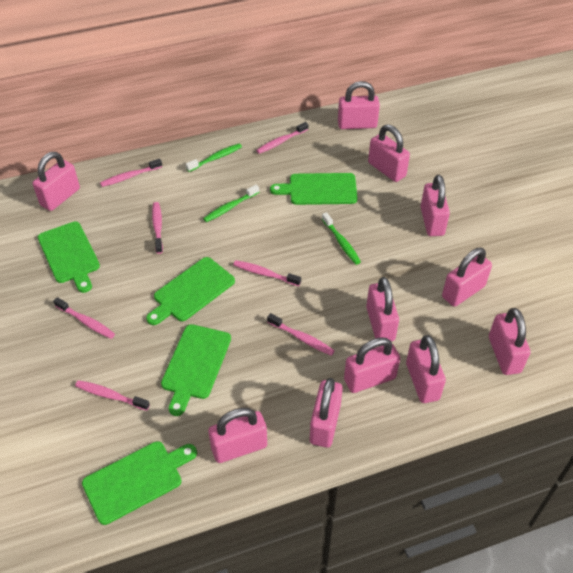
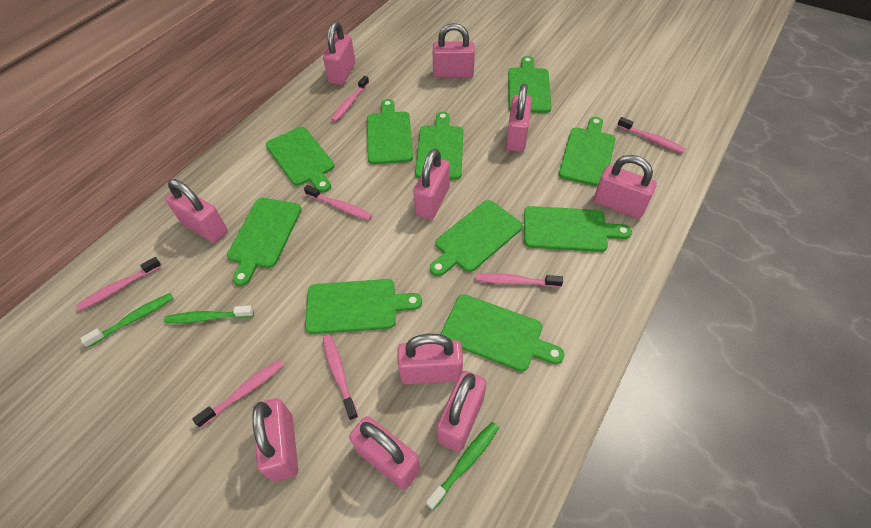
green cutting board: [38,221,100,293] [82,441,197,525] [146,257,235,325] [161,324,231,416] [270,173,357,205] = 5 -> [227,198,302,286] [266,127,334,193] [305,279,422,334] [367,99,413,164] [415,112,464,180] [430,200,523,276] [441,294,564,371] [508,56,552,113] [524,206,632,252] [559,117,615,187] = 10
pink padlock: [33,152,80,211] [208,408,267,463] [310,378,343,448] [338,81,380,129] [344,337,400,393] [366,277,399,342] [368,125,410,182] [406,335,446,403] [420,175,450,236] [442,248,492,307] [489,308,530,375] = 11 -> [166,179,227,243] [252,398,298,482] [323,21,355,85] [349,416,420,490] [397,334,463,384] [413,149,450,220] [432,23,475,78] [437,371,487,452] [506,84,532,152] [594,155,657,219] = 10

